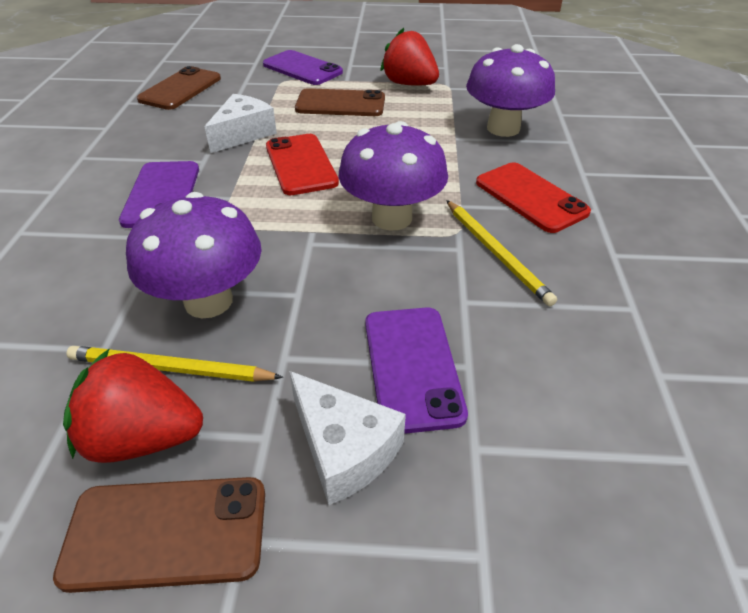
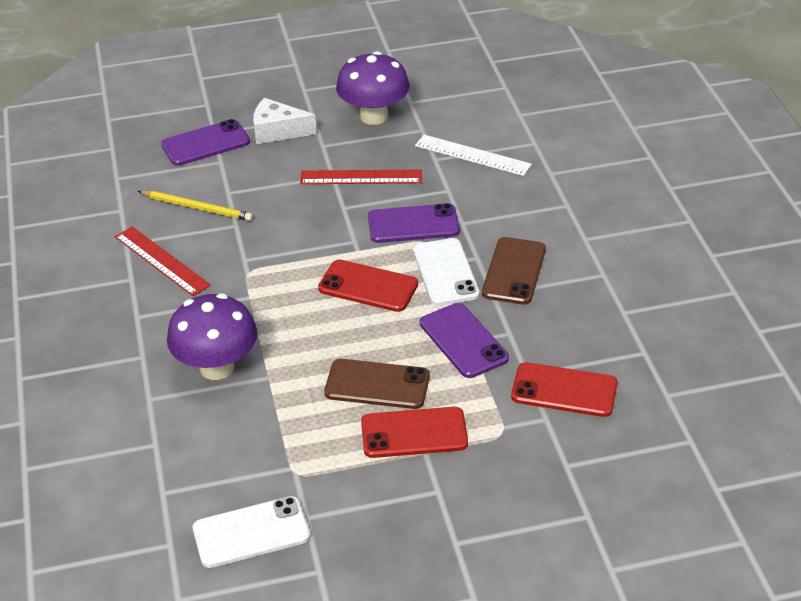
brown phone: [53,477,265,593] [137,66,221,110] [295,88,385,116] = 3 -> [324,359,430,409] [482,237,546,305] = 2
purple mushroom: [126,192,262,318] [339,121,448,230] [466,44,555,137] = 3 -> [167,293,257,380] [336,51,410,125] = 2
red phone: [266,134,339,195] [476,162,591,233] = 2 -> [318,259,418,312] [361,407,468,458] [511,362,618,417] = 3
red ruler: none = 0 -> [115,226,211,296] [300,170,422,184] = 2
red strawberry: [63,348,203,463] [380,28,439,86] = 2 -> none = 0
white cheese: [205,94,277,153] [289,371,406,505] = 2 -> [253,98,316,144] = 1
white phone: none = 0 -> [193,496,310,568] [413,238,480,306] = 2
white ruler: none = 0 -> [415,135,532,176] = 1
yellow pencil: [66,346,283,382] [446,200,557,306] = 2 -> [138,191,253,221] = 1

